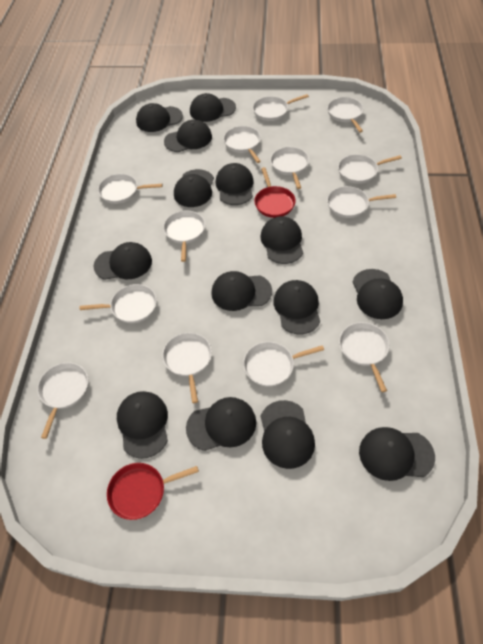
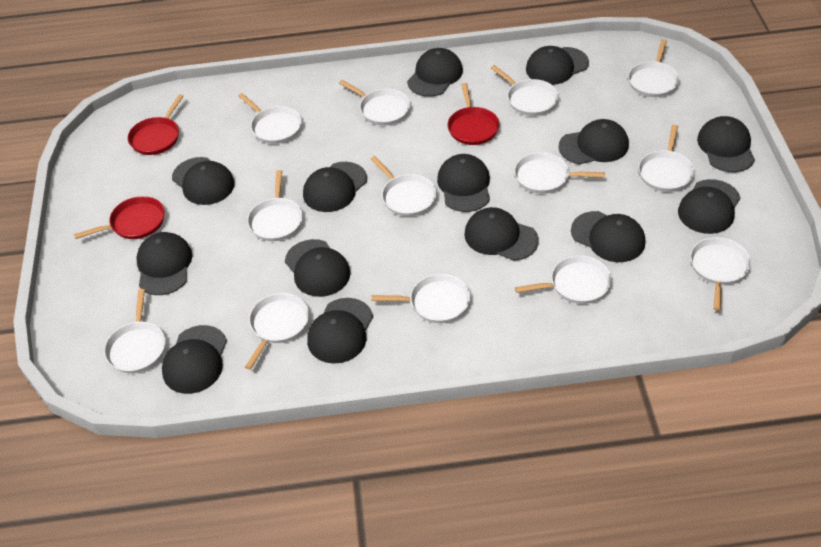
red pan: [107,463,199,520] [254,167,296,218] = 2 -> [74,196,165,239] [128,94,184,155] [447,83,500,145] = 3

